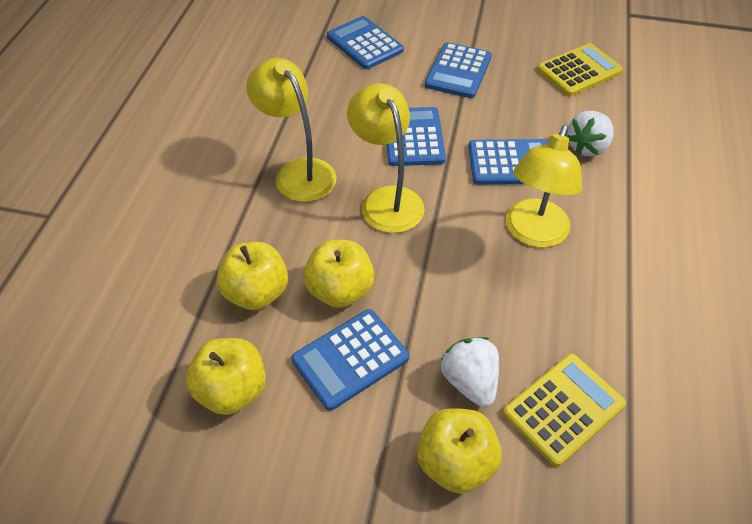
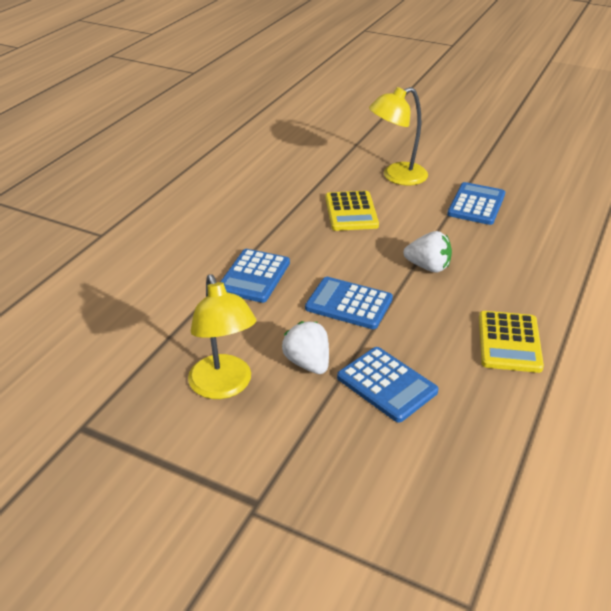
blue calculator: [291,309,409,411] [327,16,404,69] [387,107,446,166] [425,42,492,98] [468,139,548,185] = 5 -> [220,249,290,303] [305,277,393,329] [337,347,439,423] [447,182,505,225] = 4
yellow apple: [186,338,266,415] [216,242,288,310] [304,240,375,308] [417,408,502,494] = 4 -> none = 0
yellow lamp: [246,58,336,202] [347,83,425,233] [506,125,582,248] = 3 -> [188,274,256,399] [369,87,428,185] = 2

